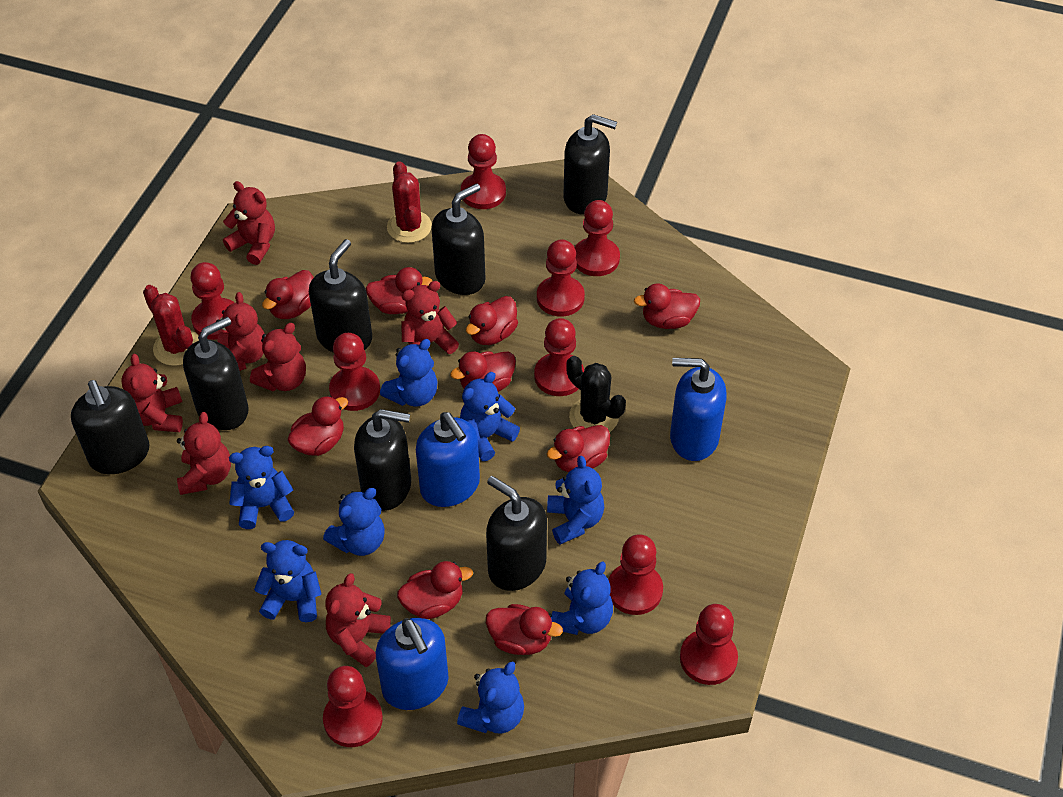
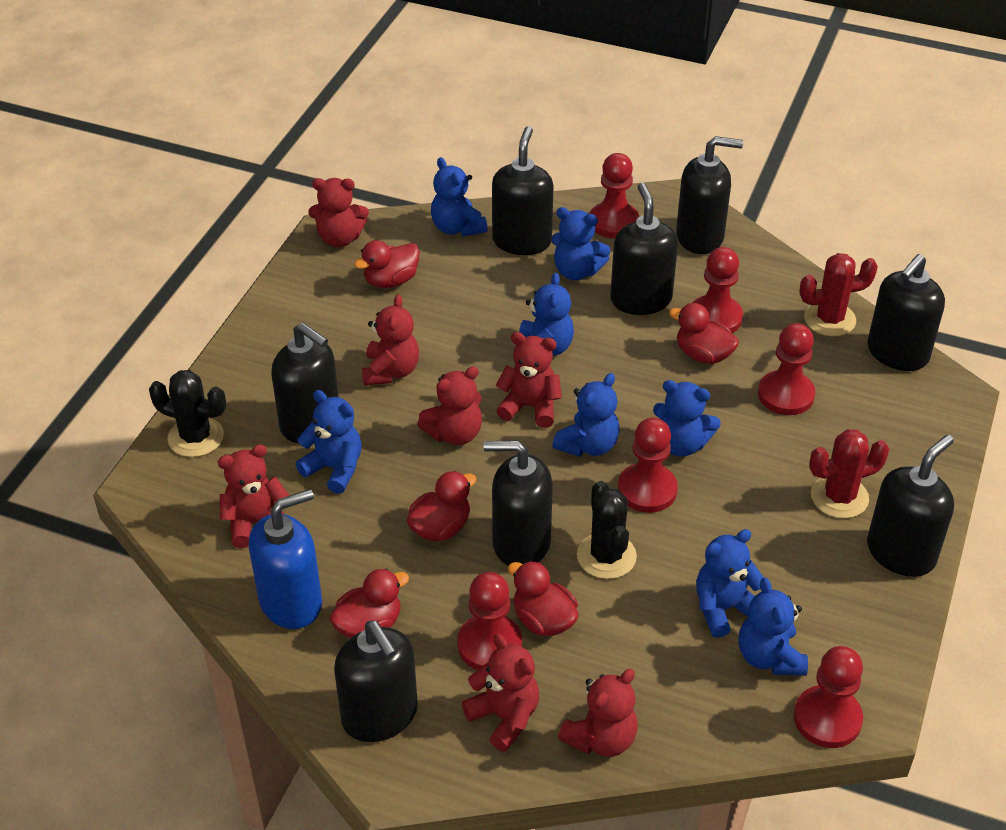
black cactus: [566,356,626,432] = 1 -> [149,370,226,457] [577,481,637,579] = 2
black soap dispenser: [71,380,150,474] [183,317,249,430] [309,239,372,353] [354,409,411,511] [431,183,486,295] [486,476,547,591] [564,114,617,215] = 7 -> [271,323,339,443] [334,621,418,742] [484,440,553,566] [492,126,553,255] [610,183,678,315] [676,136,743,254] [867,254,945,371] [867,435,954,577] = 8
blue soap dispenser: [376,618,448,710] [416,412,480,507] [670,358,727,461] = 3 -> [249,489,322,629] = 1
red duck: [262,270,314,319] [288,396,348,456] [365,267,432,314] [397,561,473,619] [450,351,516,392] [466,296,518,345] [486,604,563,655] [547,425,610,472] [634,284,700,329] = 9 -> [330,569,409,638] [354,240,420,288] [407,471,477,541] [508,561,579,636] [669,303,739,364] = 5
red pawn: [190,262,235,340] [323,666,383,747] [329,333,380,411] [461,134,506,209] [534,318,584,396] [537,240,585,316] [575,200,620,276] [608,534,663,615] [680,604,738,685] = 9 -> [457,572,522,670] [590,153,639,238] [618,417,678,513] [693,247,743,333] [758,323,815,415] [794,646,863,748] = 6

